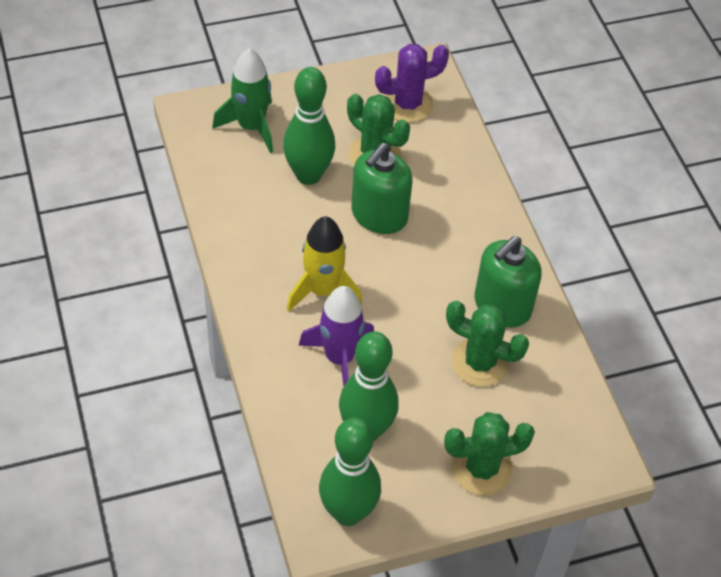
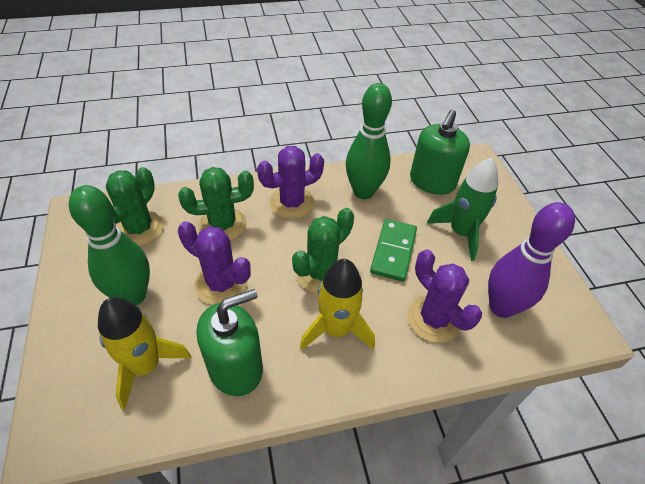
green bowling pin: [283,67,335,185] [319,418,381,526] [339,332,399,441] = 3 -> [69,185,150,305] [346,83,392,199] = 2
green domino: none = 0 -> [370,219,417,282] = 1
purple bowling pin: none = 0 -> [488,202,575,318] = 1
purple cactus: [375,44,449,123] = 1 -> [178,221,251,305] [257,146,324,219] [407,250,482,343] = 3
purple rocket: [298,286,374,387] = 1 -> none = 0
yellow rocket: [287,216,362,311] = 1 -> [98,297,191,410] [300,259,375,351] = 2

